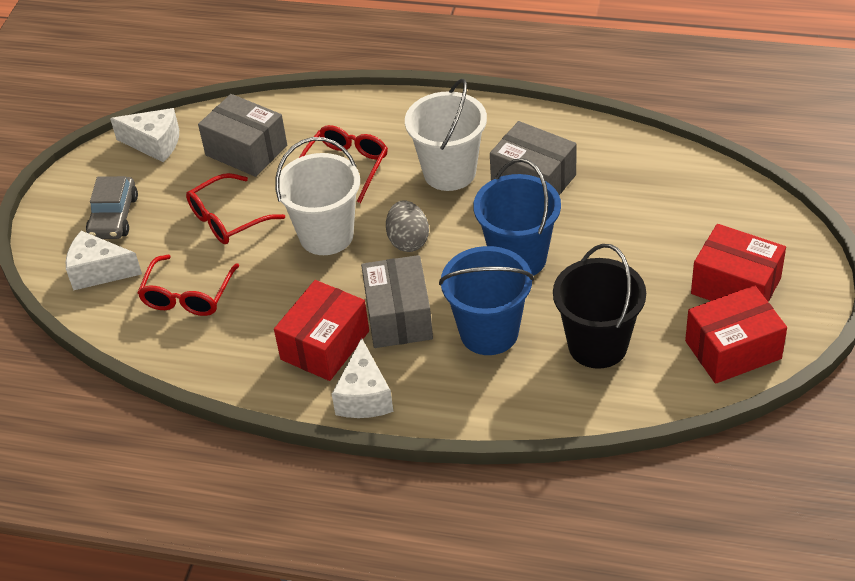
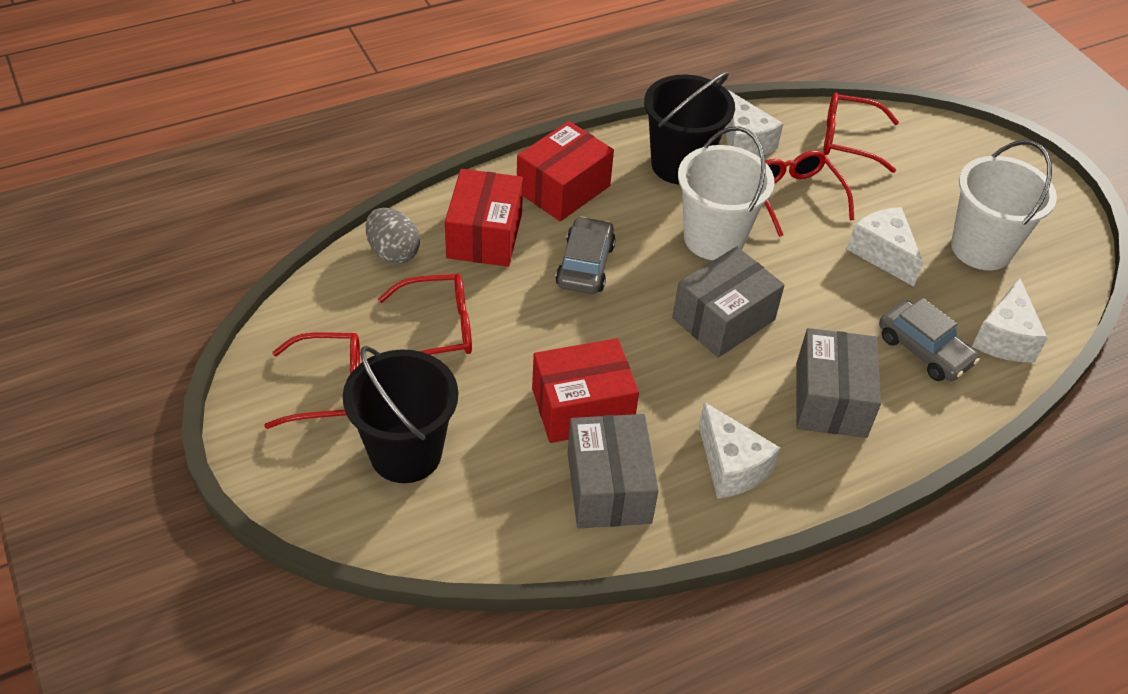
black bucket: [553,244,646,369] = 1 -> [343,346,458,483] [644,72,735,185] = 2
blue bucket: [439,246,534,355] [473,158,561,276] = 2 -> none = 0
grey car: [86,176,138,239] = 1 -> [555,216,616,294] [879,298,980,381] = 2
red glasses: [137,255,239,316] [186,173,285,244] [299,125,388,203] = 3 -> [264,332,360,429] [378,274,472,355] [765,150,854,237] [823,93,899,173] = 4
white cheese: [66,231,142,291] [110,108,179,162] [332,338,394,418] = 3 -> [699,402,780,499] [725,90,783,157] [847,207,923,287] [972,278,1048,362] = 4

